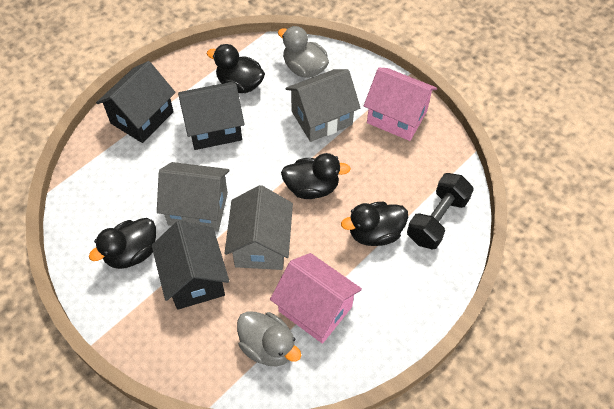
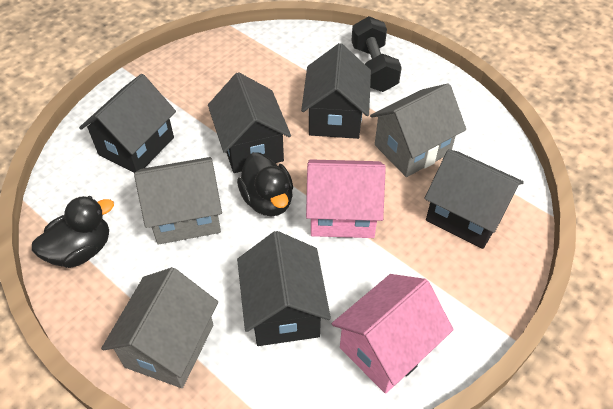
black duck: [89,218,156,269] [207,44,265,93] [281,153,351,199] [341,202,408,246] = 4 -> [32,196,114,268] [237,152,293,217] = 2
black house: [96,61,176,143] [152,221,230,310] [178,82,245,150] = 3 -> [79,74,176,173] [208,72,291,173] [237,231,331,346] [301,43,371,139] [424,149,524,249] = 5
grey duck: [237,311,301,366] [278,26,329,78] = 2 -> none = 0

